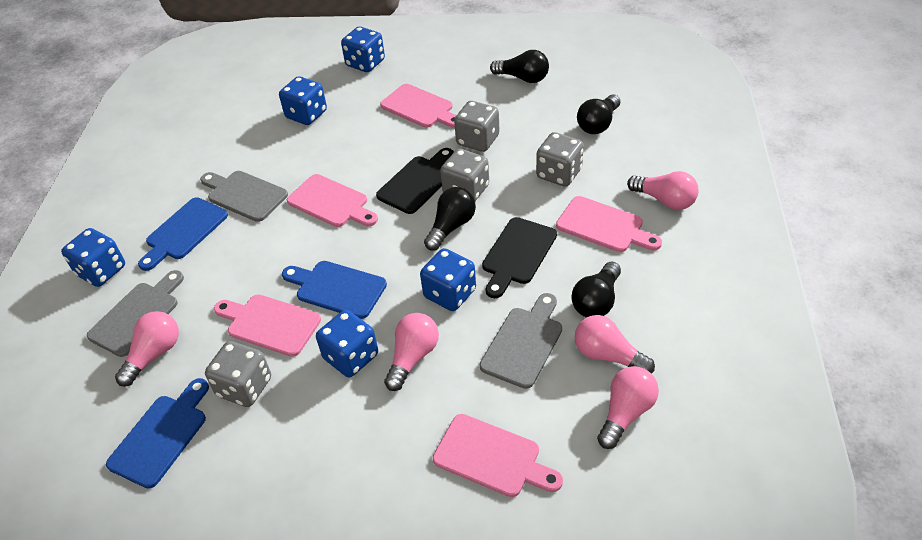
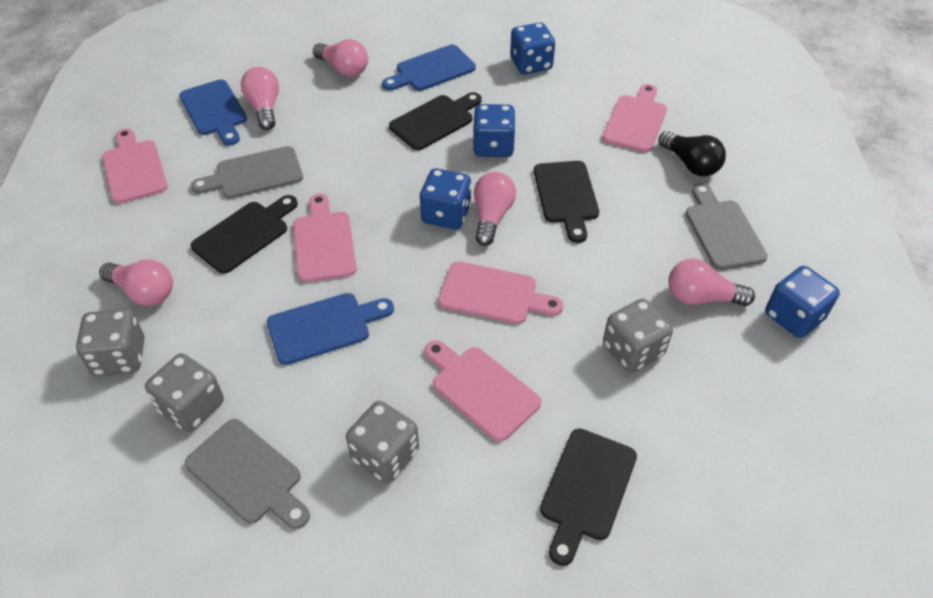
black cutting board: [376,148,454,214] [482,217,557,298] = 2 -> [191,195,298,274] [389,92,482,150] [534,161,599,243] [540,428,637,566] = 4
black light bulb: [424,187,476,251] [490,50,549,83] [572,261,621,317] [577,94,620,134] = 4 -> [658,131,726,176] = 1
blue dice: [61,228,125,287] [279,76,327,125] [316,310,378,377] [341,27,385,72] [420,248,476,311] = 5 -> [420,168,471,229] [473,104,516,157] [510,22,555,74] [765,266,840,338] = 4

